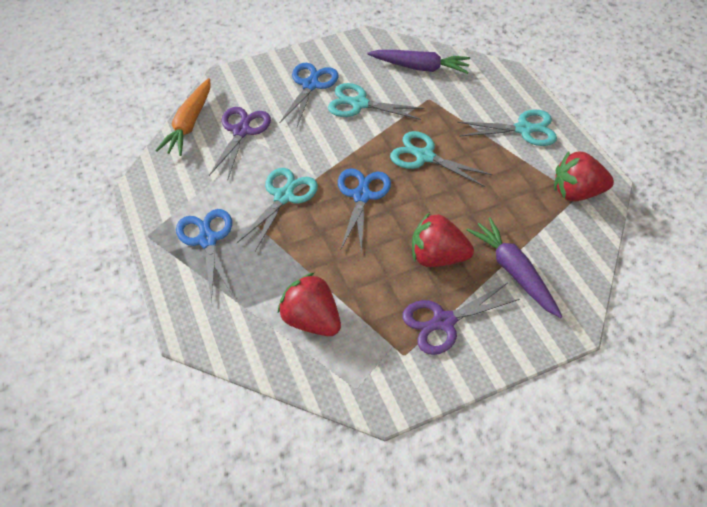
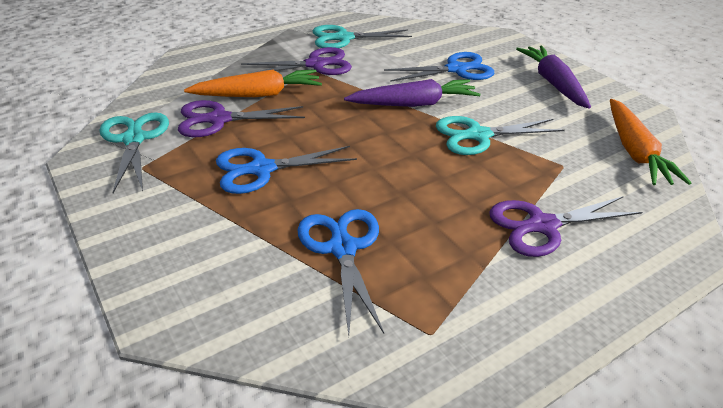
orange carrot: [155,78,210,156] = 1 -> [184,69,322,97] [610,99,692,185] = 2
purple scissors: [209,107,271,179] [402,283,520,355] = 2 -> [178,100,305,137] [241,47,352,75] [490,196,642,257] = 3
red strawberry: [278,272,341,336] [412,212,474,267] [554,152,614,202] = 3 -> none = 0
turquoise scissors: [237,168,318,251] [328,83,424,120] [390,131,492,187] [457,110,557,146] = 4 -> [99,113,169,193] [313,25,412,48] [436,116,565,155] = 3

